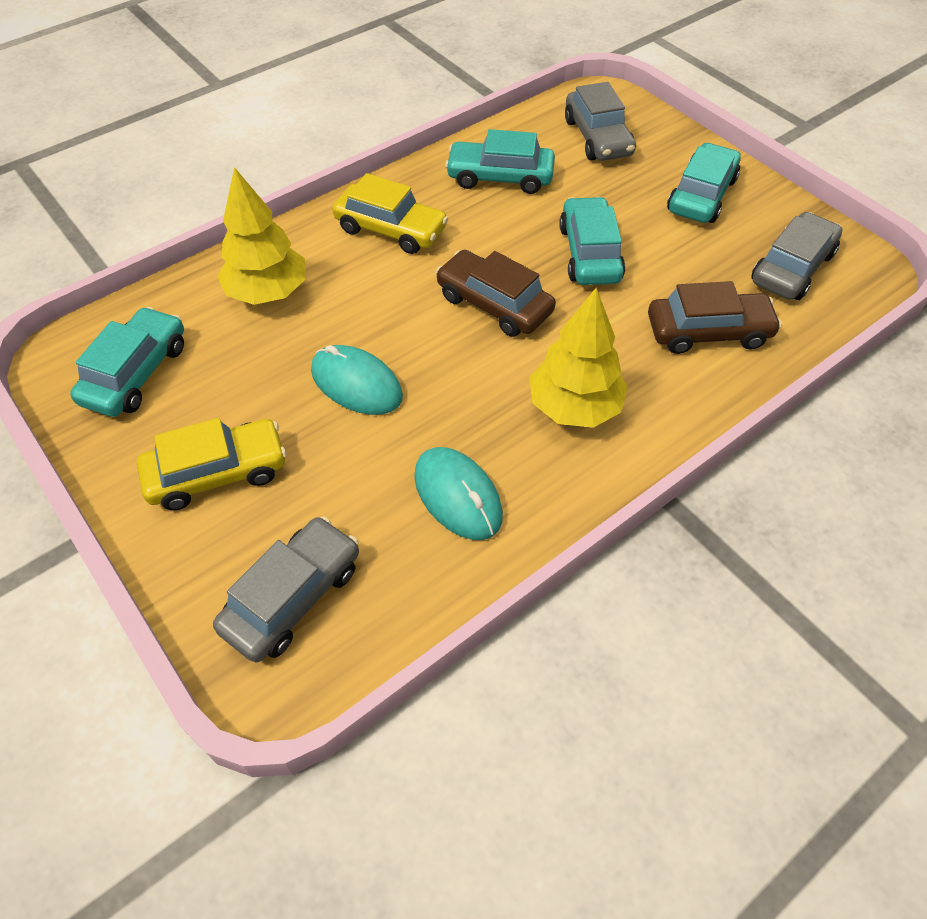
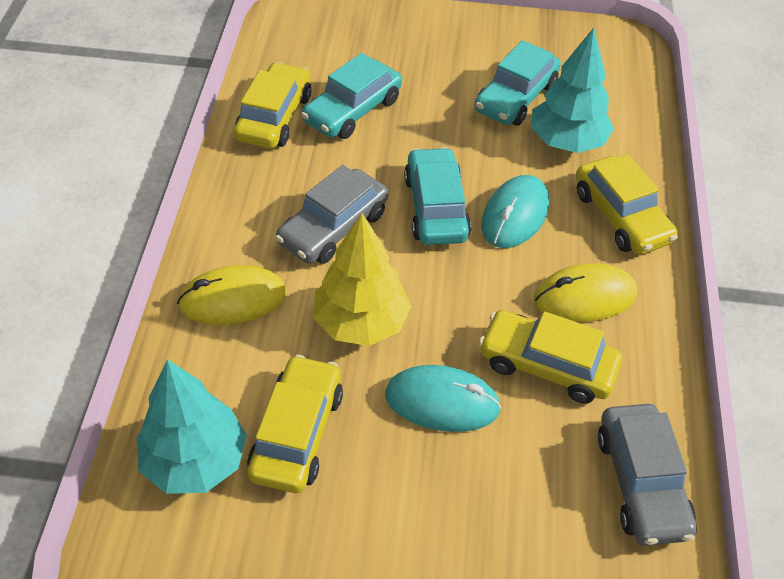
brown car: [436,250,556,337] [648,281,782,354] = 2 -> none = 0
grey car: [213,516,359,663] [565,82,636,161] [751,212,842,300] = 3 -> [275,165,388,264] [598,404,697,546] = 2
turquoise car: [70,307,184,417] [445,129,555,194] [559,197,625,285] [667,143,741,223] = 4 -> [301,53,402,139] [404,147,471,245] [474,40,561,126] = 3
turquoise tree: none = 0 -> [136,359,247,494] [531,28,614,153] = 2
yellow car: [137,418,286,510] [332,173,448,254] = 2 -> [234,62,311,149] [247,355,343,493] [479,310,622,404] [576,154,678,255] = 4
yellow mouse: none = 0 -> [177,265,287,325] [534,263,637,322] = 2
yellow tree: [217,167,306,305] [529,288,628,428] = 2 -> [313,213,411,346] = 1

